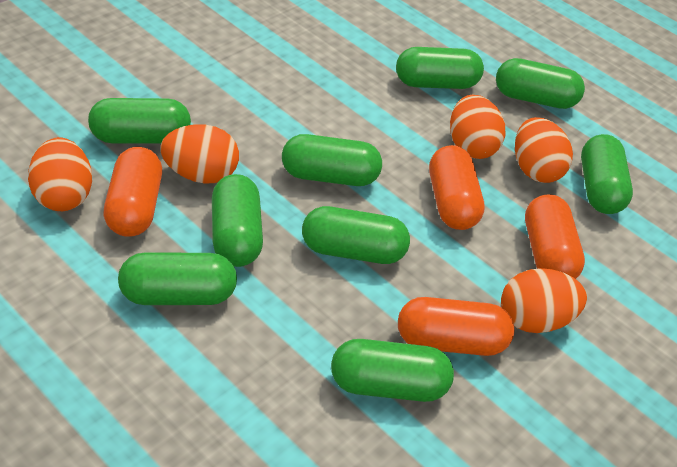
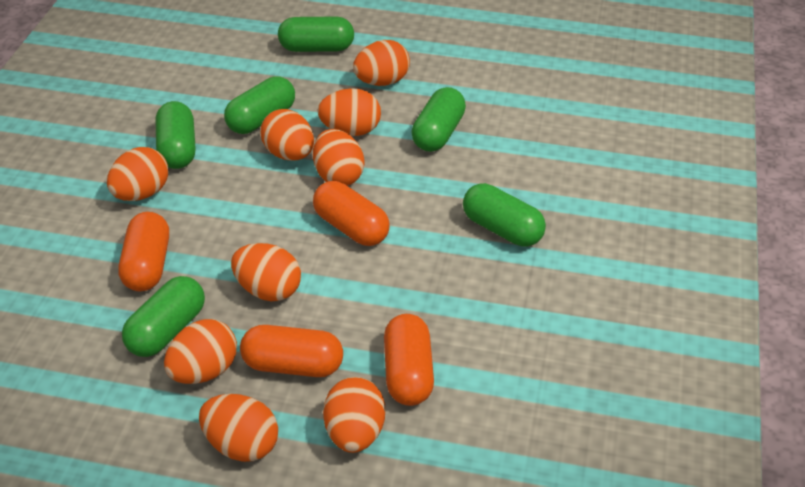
green capsule: [88,98,191,143] [118,252,237,305] [212,174,263,267] [282,134,382,186] [302,206,410,264] [331,339,454,402] [396,47,484,89] [496,58,585,109] [581,134,633,214] = 9 -> [122,276,205,357] [156,101,195,169] [224,76,295,134] [278,16,354,52] [411,87,466,152] [463,183,546,247] = 6
orange egg: [28,137,92,211] [160,124,239,184] [450,95,505,159] [501,268,587,333] [515,117,573,183] = 5 -> [107,147,168,201] [164,319,237,384] [199,394,278,462] [231,243,301,301] [260,109,314,161] [313,129,364,186] [317,88,381,136] [323,377,385,453] [353,40,410,86] = 9

